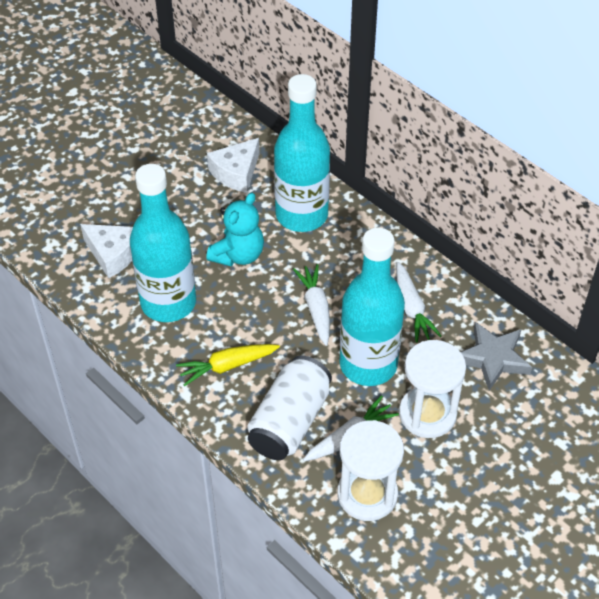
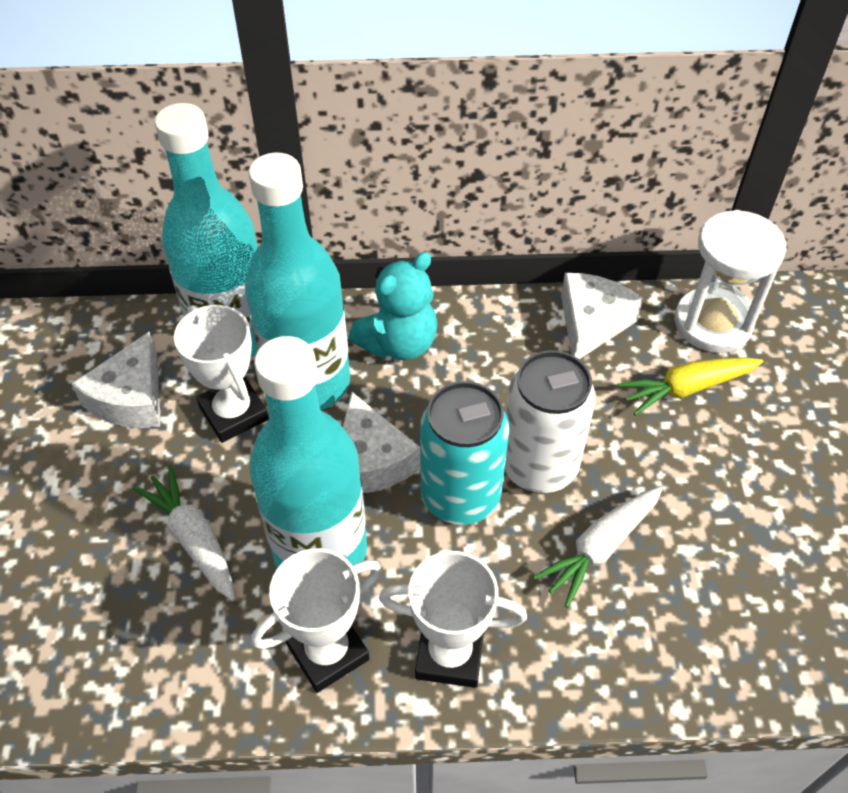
grey star: [461,322,532,391] = 1 -> none = 0
turquoise can: none = 0 -> [420,381,509,525] = 1
white carrot: [293,264,330,346] [303,395,399,461] [396,262,441,343] = 3 -> [133,465,235,601] [533,487,663,608] = 2
white cheese: [80,224,133,278] [207,138,260,193] = 2 -> [72,332,160,428] [343,392,420,493] [561,273,643,359] = 3
white hourglass: [337,420,404,521] [399,340,466,438] = 2 -> [675,210,787,353] = 1
white trophy: none = 0 -> [174,305,269,443] [251,548,382,693] [379,551,527,688] = 3

